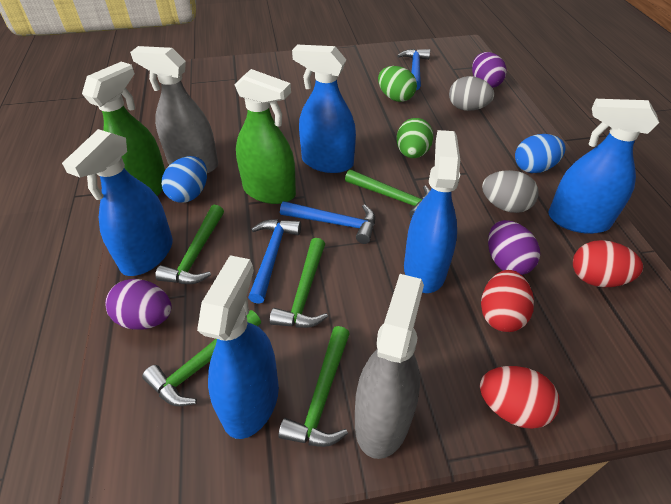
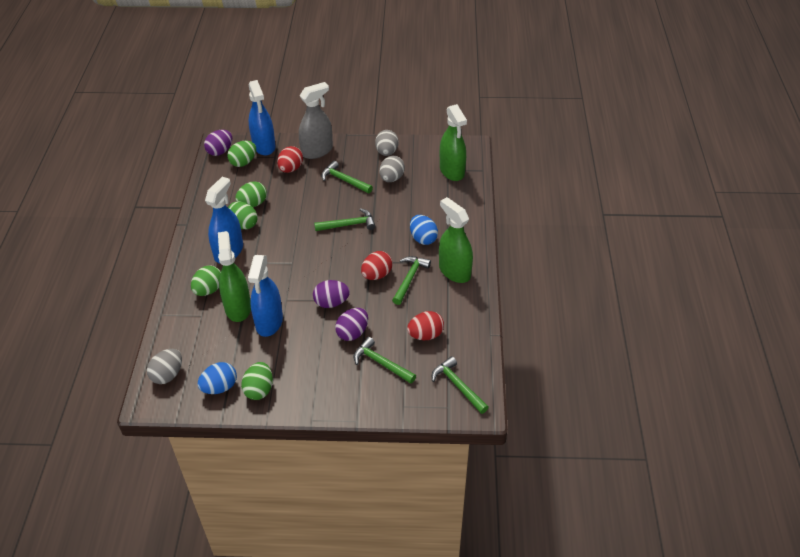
blue hammer: [248,219,301,304] [280,201,375,244] [397,49,430,91] = 3 -> none = 0
blue spray bottle: [62,129,173,276] [197,255,279,439] [292,45,356,173] [404,130,460,293] [548,99,659,234] = 5 -> [205,177,243,263] [248,255,283,337] [249,80,276,155] = 3
green egg: [378,66,417,102] [396,118,433,158] = 2 -> [191,265,221,296] [227,141,256,167] [228,202,258,229] [235,181,267,207] [241,362,273,400] = 5
green spray bottle: [82,62,165,196] [235,69,296,204] = 2 -> [218,231,251,322] [439,197,473,283] [440,104,467,181] = 3
grey egg: [449,76,494,111] [482,170,539,213] = 2 -> [147,349,182,384] [375,130,398,156] [379,156,405,182] = 3
grey spray bottle: [130,46,218,173] [355,274,424,459] = 2 -> [299,82,333,159] = 1

